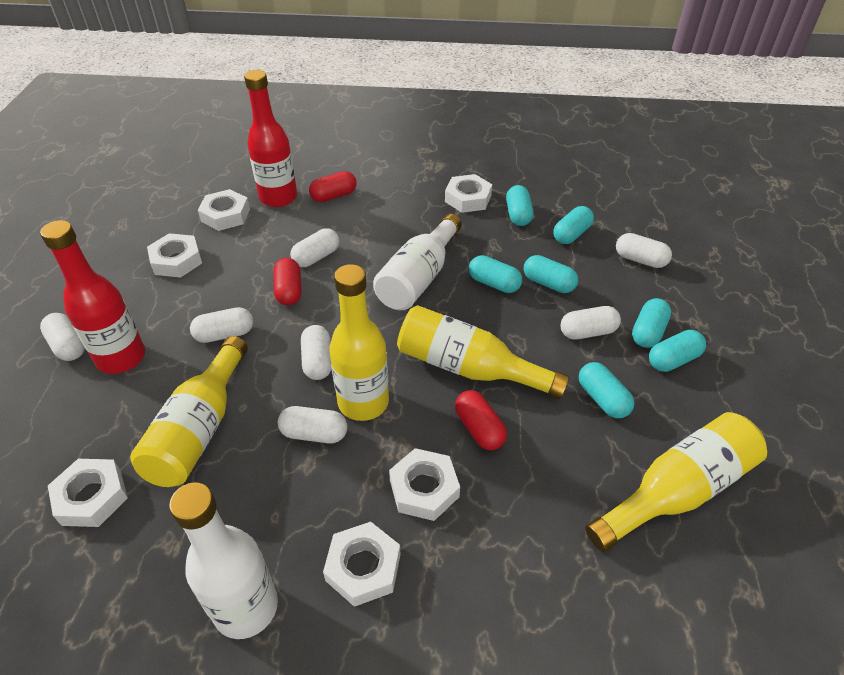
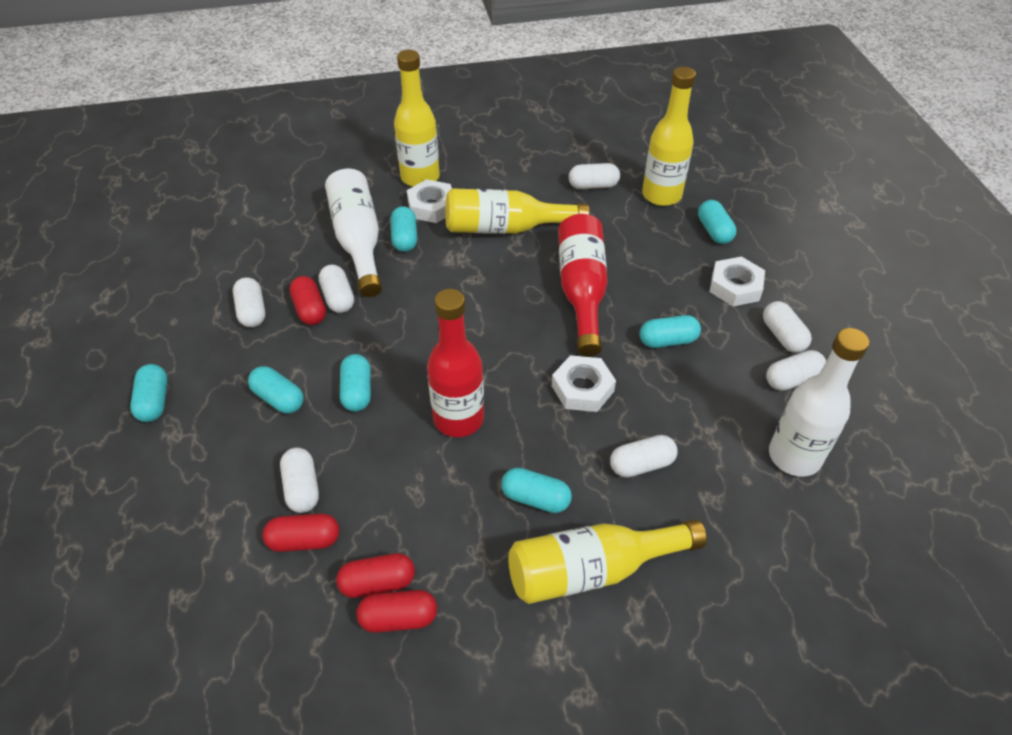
red capsule: [273,258,302,305] [309,171,357,202] [455,390,507,450] = 3 -> [263,513,339,552] [289,276,326,325] [336,553,415,598] [356,590,437,633] = 4
white nut: [48,459,128,527] [147,233,202,277] [198,189,250,231] [323,522,401,607] [389,448,460,521] [445,174,492,213] = 6 -> [407,179,452,223] [552,355,616,412] [710,256,765,306] = 3

